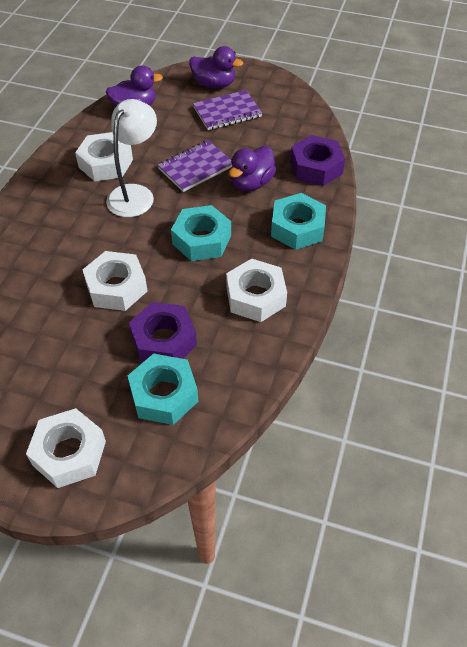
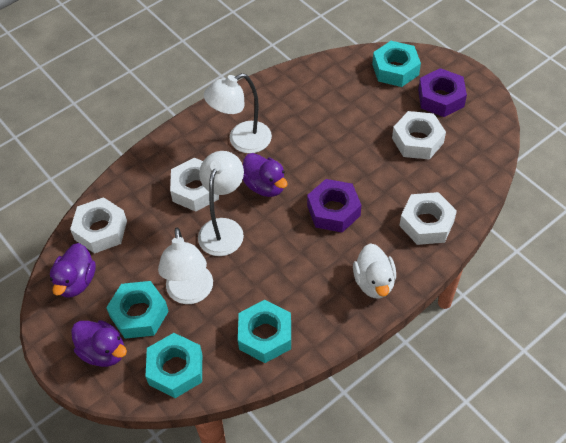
purple notebook: [158,140,232,192] [193,90,262,130] = 2 -> none = 0
turquoise nut: [128,353,199,425] [171,205,231,261] [271,193,326,250] = 3 -> [106,281,169,339] [145,333,202,398] [238,300,291,363] [372,41,421,87] = 4
white duck: none = 0 -> [353,243,396,299] = 1
white lamp: [106,99,157,217] = 1 -> [158,227,213,304] [198,151,244,256] [204,73,272,153] = 3

